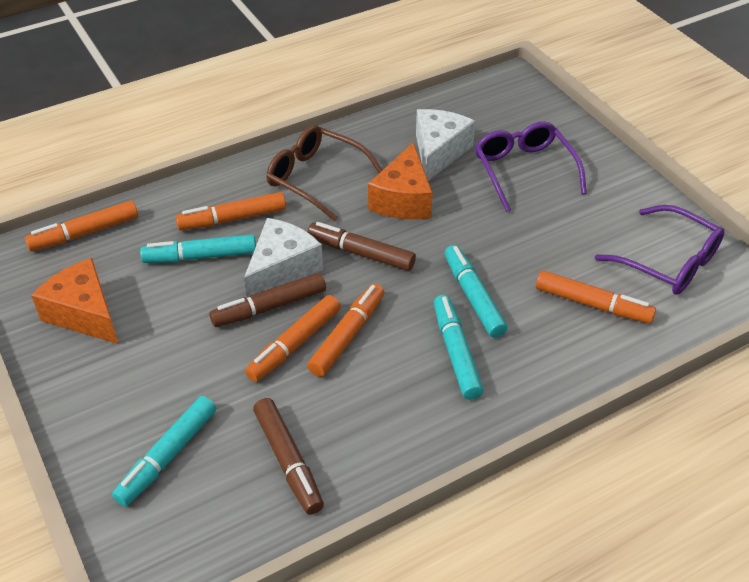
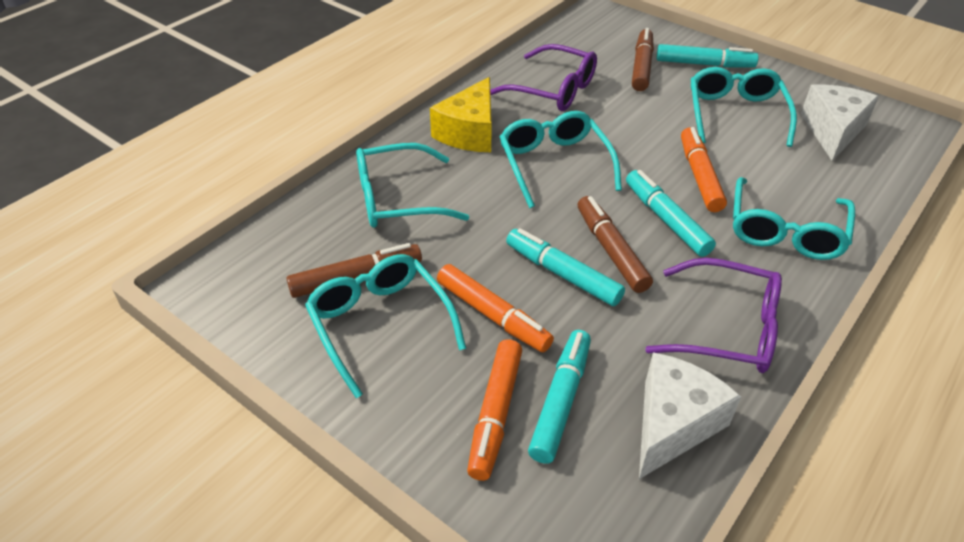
brown glasses: [266,125,383,221] = 1 -> none = 0
orange cheese: [31,258,119,344] [368,143,433,219] = 2 -> none = 0
orange marker: [25,201,138,251] [175,192,286,230] [245,295,341,382] [307,284,384,377] [536,270,656,324] = 5 -> [437,264,554,352] [467,339,522,481] [681,127,727,212] = 3
turquoise glasses: none = 0 -> [305,254,466,399] [356,143,469,228] [500,111,622,208] [691,67,797,147] [733,177,855,260] = 5
yellow cheese: none = 0 -> [430,77,492,152] = 1

